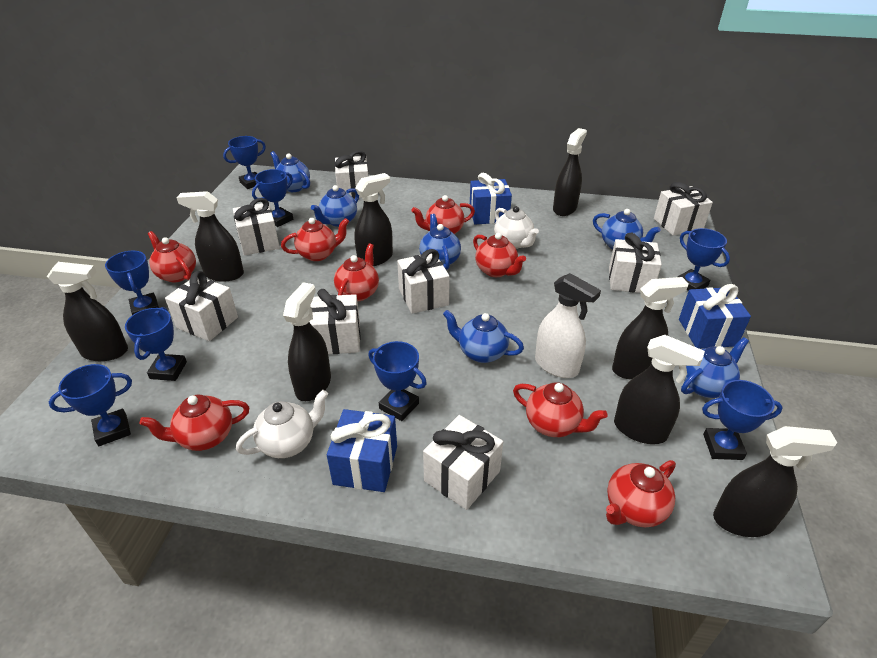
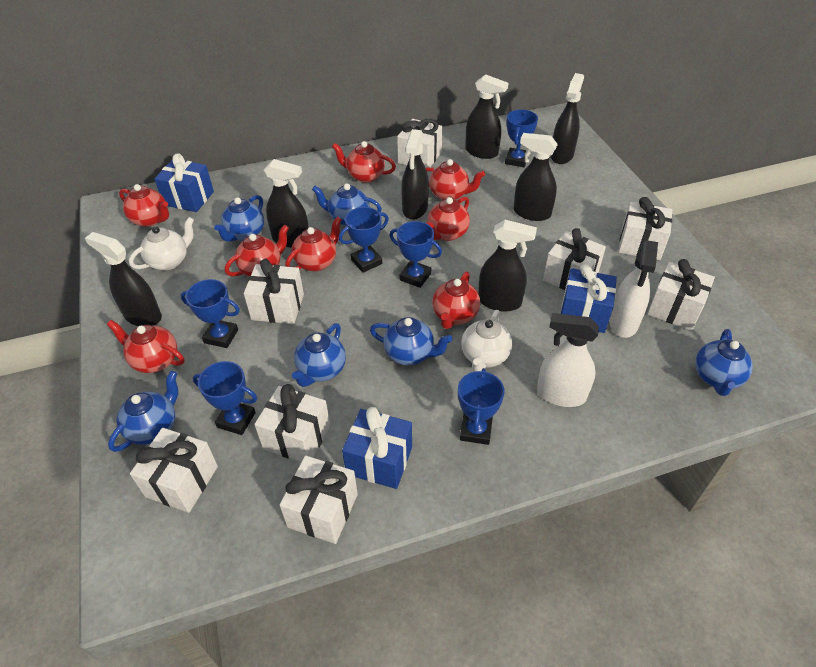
black spray bottle: [47,262,128,361] [177,191,244,282] [283,282,331,401] [354,173,393,266] [553,128,587,216] [612,277,689,379] [614,335,705,444] [713,426,837,537] = 8 -> [85,232,162,326] [264,159,309,248] [401,129,429,220] [465,74,508,159] [478,220,537,312] [513,133,558,221] [550,73,584,164] = 7
blue trophy: [49,364,132,446] [105,251,159,315] [125,307,187,381] [223,136,266,189] [252,169,293,227] [368,341,427,421] [677,228,730,291] [702,380,783,460] = 8 -> [181,279,240,348] [193,361,257,435] [339,207,389,273] [389,221,442,288] [458,368,505,445] [505,109,538,167] = 6
white spray bottle: [535,273,601,378] = 1 -> [537,313,599,407] [609,240,658,338] = 2

